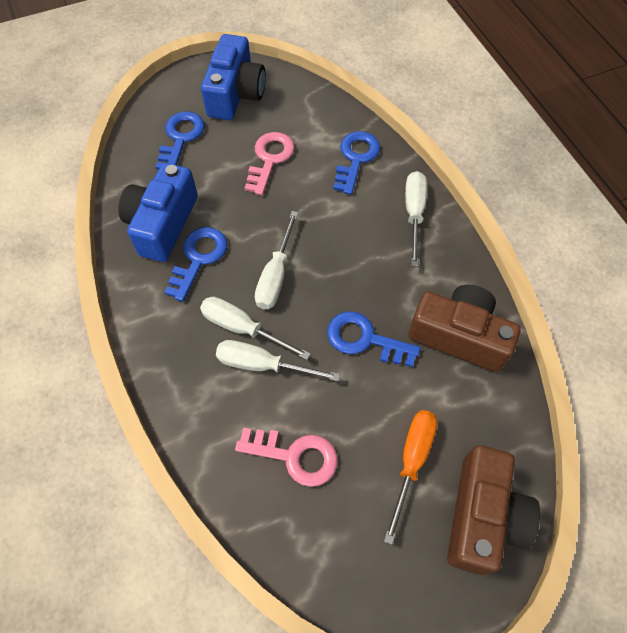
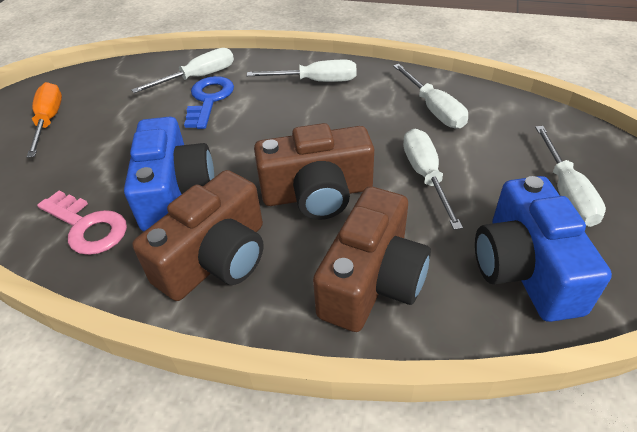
blue key: [156,112,205,170] [164,227,227,302] [327,311,421,367] [333,131,380,195] = 4 -> [184,76,234,129] = 1
brown camera: [408,285,521,372] [447,445,540,575] = 2 -> [132,170,264,301] [254,123,374,220] [313,186,431,332] = 3
pink key: [235,428,337,487] [244,132,295,196] = 2 -> [37,191,127,255] = 1
white screwdriver: [200,297,311,360] [216,340,340,381] [255,211,298,309] [405,171,427,266] = 4 -> [131,48,234,93] [247,60,356,82] [393,64,468,129] [403,129,463,230] [535,126,606,227] = 5

